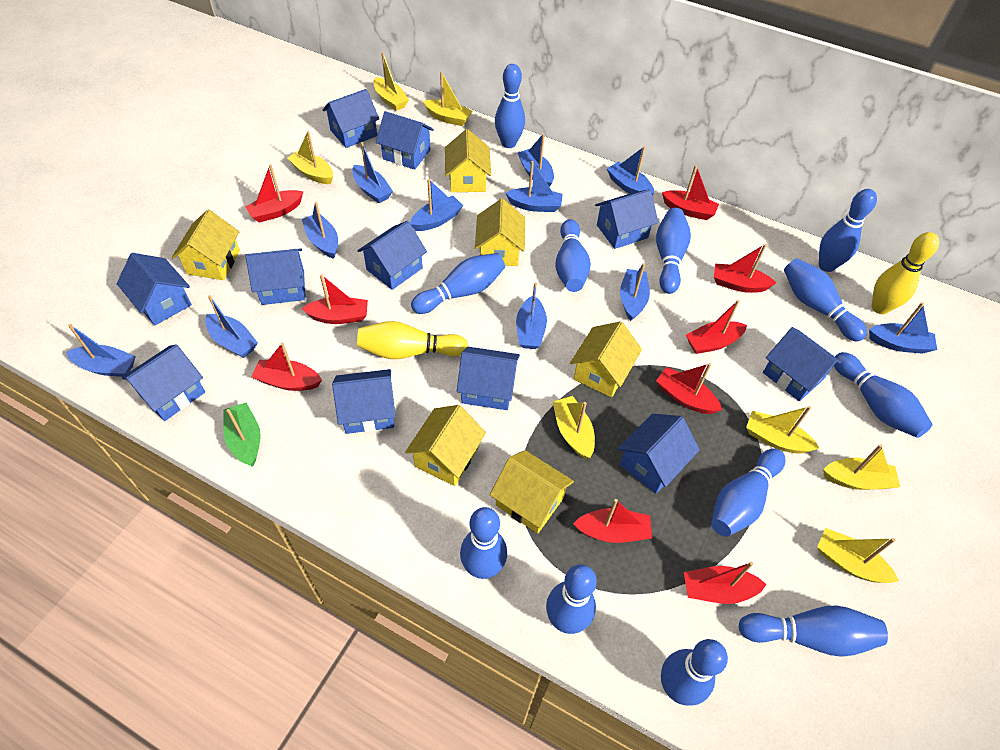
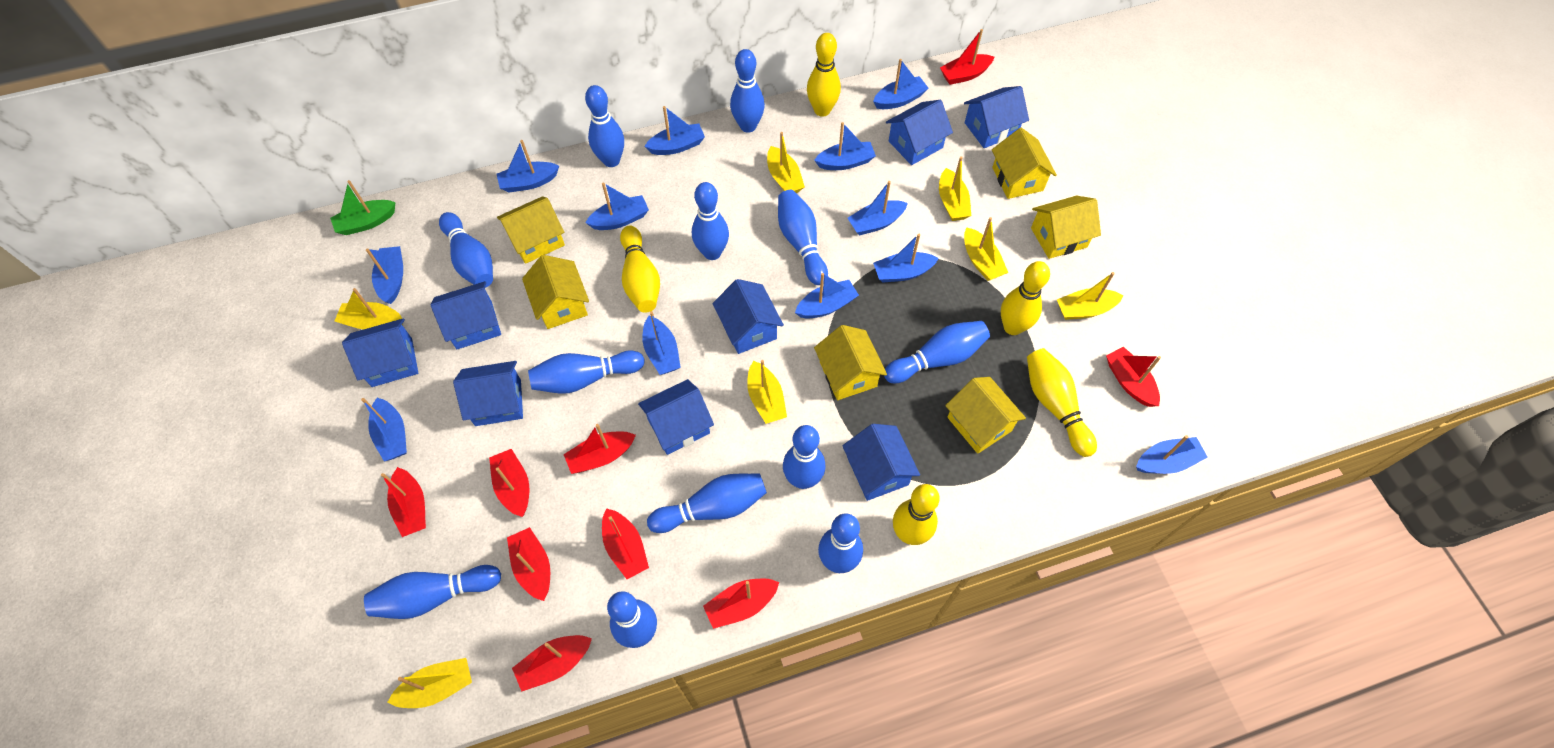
blue boat: [66,324,136,377] [205,295,258,358] [302,202,338,259] [352,142,393,203] [410,179,463,231] [505,161,563,212] [516,282,547,349] [518,133,554,187] [607,146,654,195] [620,263,650,321] [869,302,937,354] = 11 -> [361,398,407,461] [366,246,403,304] [497,140,559,192] [585,182,649,230] [642,311,681,375] [644,106,705,155] [795,273,859,319] [814,122,876,170] [848,181,908,236] [873,59,929,109] [873,234,939,283] [1136,435,1208,474] = 12
blue house: [117,253,192,326] [122,344,205,421] [246,249,305,305] [323,89,379,148] [332,369,396,434] [358,221,427,290] [376,111,434,170] [457,347,520,410] [595,189,658,249] [617,414,700,494] [763,327,841,401] = 11 -> [342,318,418,387] [430,281,501,349] [453,361,523,426] [638,379,714,455] [713,279,784,354] [842,424,920,501] [886,100,953,165] [964,86,1029,148] = 8
yellow bowling pin: [357,321,468,359] [872,232,939,314] = 2 -> [620,226,660,313] [807,33,841,117] [893,484,940,545] [1001,261,1050,335] [1027,348,1097,457] = 5

